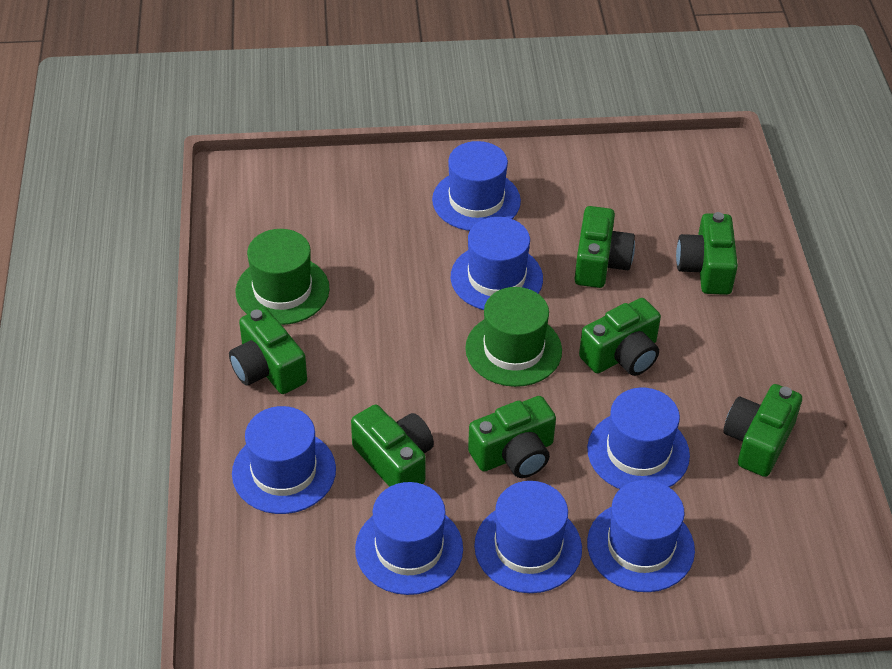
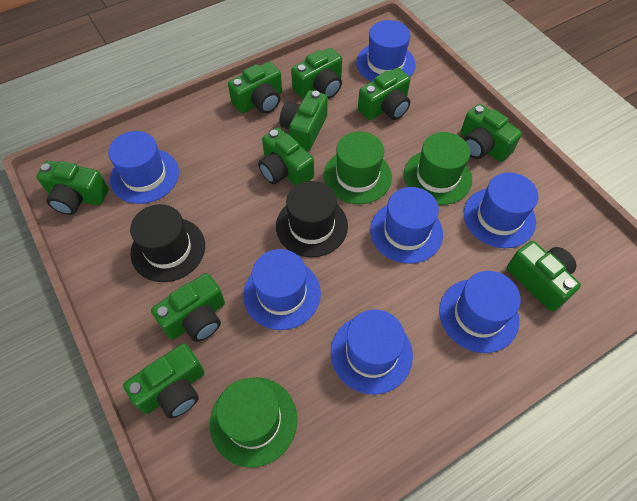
black hat: none = 0 -> [130,204,205,282] [276,181,348,257] = 2
green camera: [229,307,307,394] [351,405,434,487] [468,396,556,478] [575,206,635,288] [579,298,661,376] [676,212,738,295] [723,384,802,477] = 7 -> [36,161,109,215] [123,343,205,419] [151,273,225,342] [228,62,282,114] [258,128,314,186] [280,90,328,151] [291,48,342,99] [358,68,410,120] [461,104,522,162] [507,241,581,311] = 10
green hat: [236,229,330,325] [465,287,562,387] = 2 -> [210,377,297,468] [324,131,392,204] [404,132,472,205] = 3

